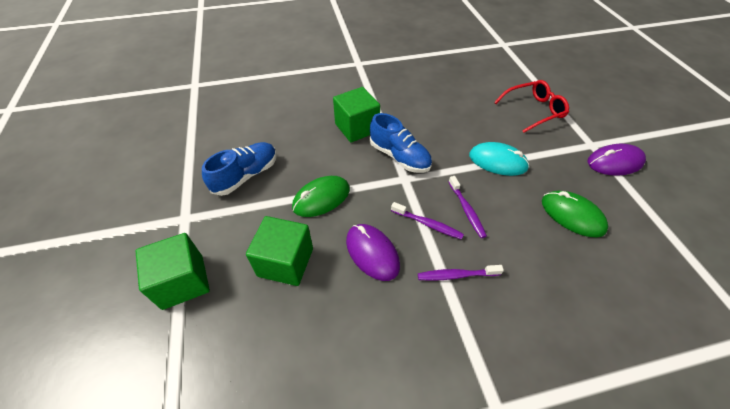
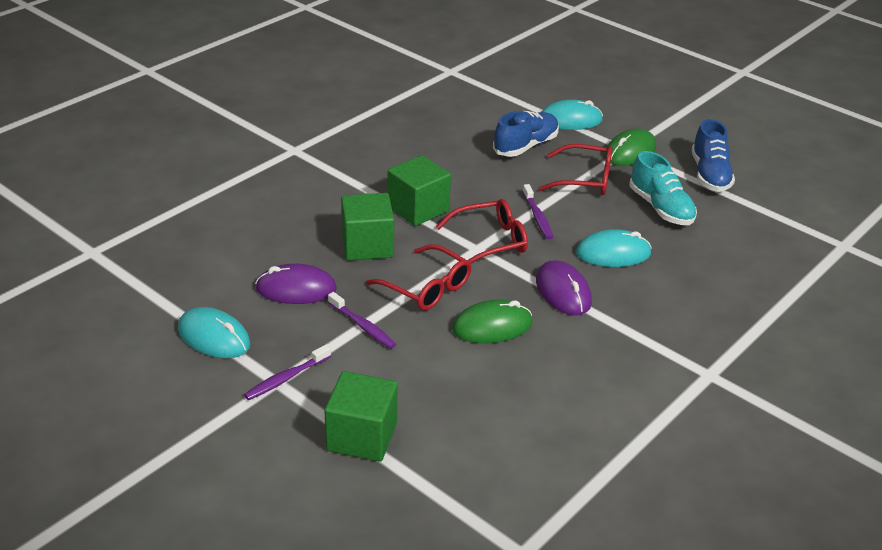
red glasses: [494,80,569,133] = 1 -> [366,244,471,311] [436,199,528,263] [539,144,612,195] = 3
turquoise mouse: [469,142,529,176] = 1 -> [178,307,251,358] [542,99,603,130] [576,229,652,267] = 3
turquoise shoe: none = 0 -> [629,151,697,225] = 1

